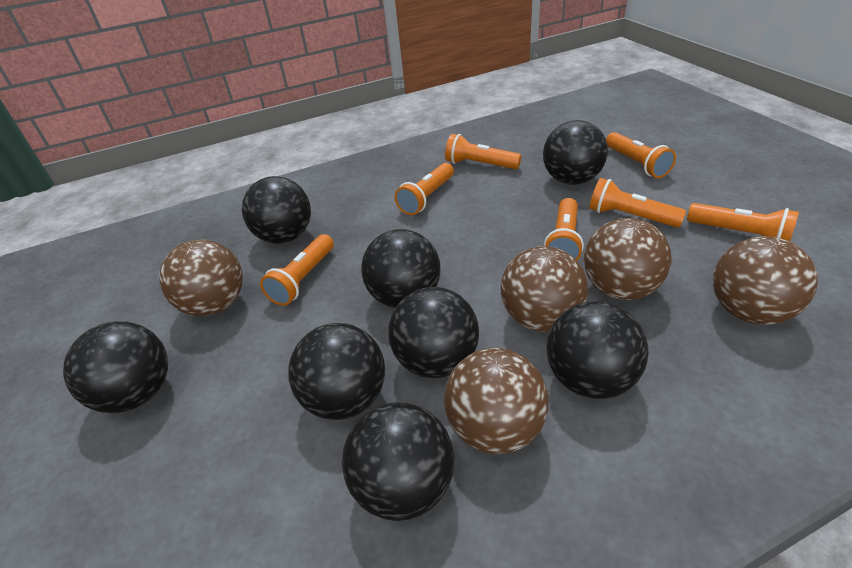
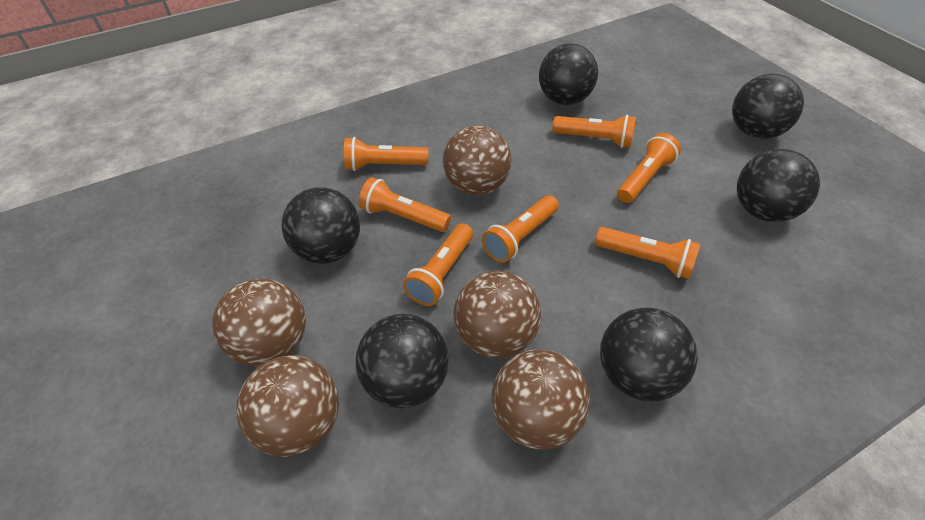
black ball: [63,322,168,413] [242,176,311,244] [288,323,385,420] [342,402,454,521] [361,229,440,308] [388,287,479,378] [543,120,608,185] [546,301,648,399] = 8 -> [281,187,360,264] [356,314,449,408] [539,43,598,105] [600,308,698,402] [732,74,804,139] [737,149,820,222] = 6

